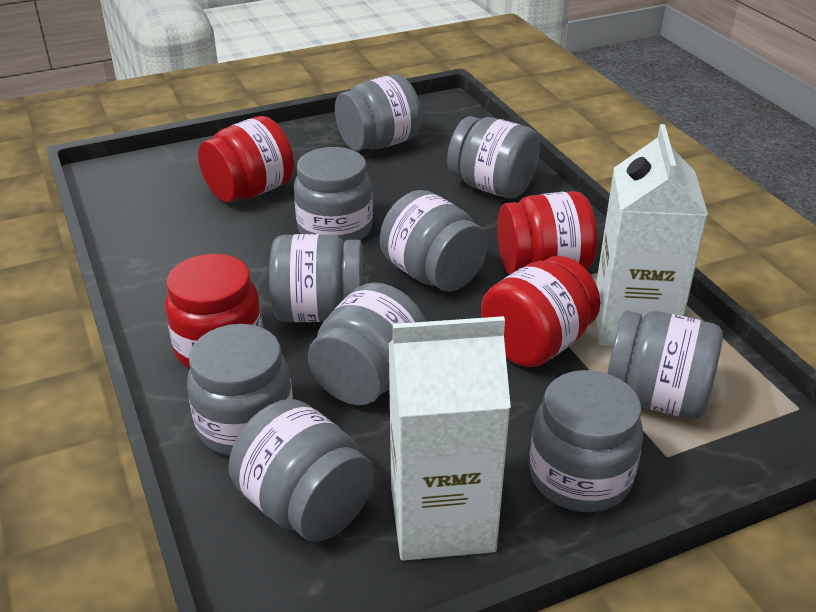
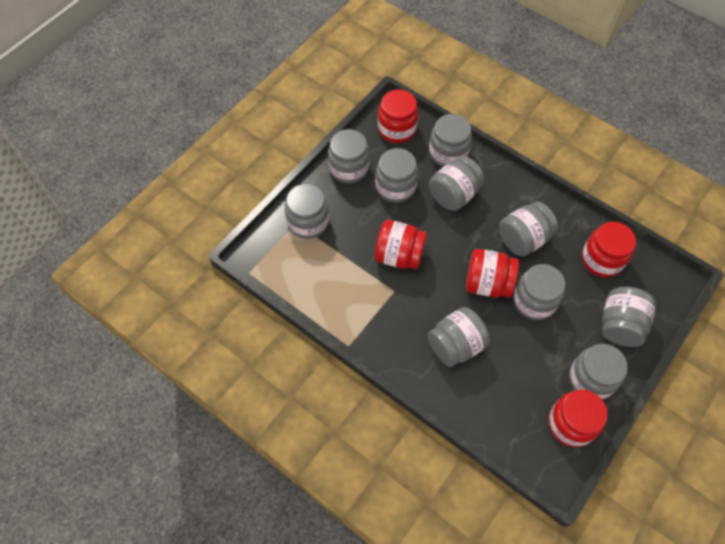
red jar: [165,254,263,369] [198,116,294,202] [481,256,600,367] [497,191,598,274] = 4 -> [375,220,427,269] [378,89,419,143] [466,249,519,298] [548,390,608,447] [582,222,636,277] = 5
white carton: [389,316,511,561] [596,124,708,346] = 2 -> none = 0

